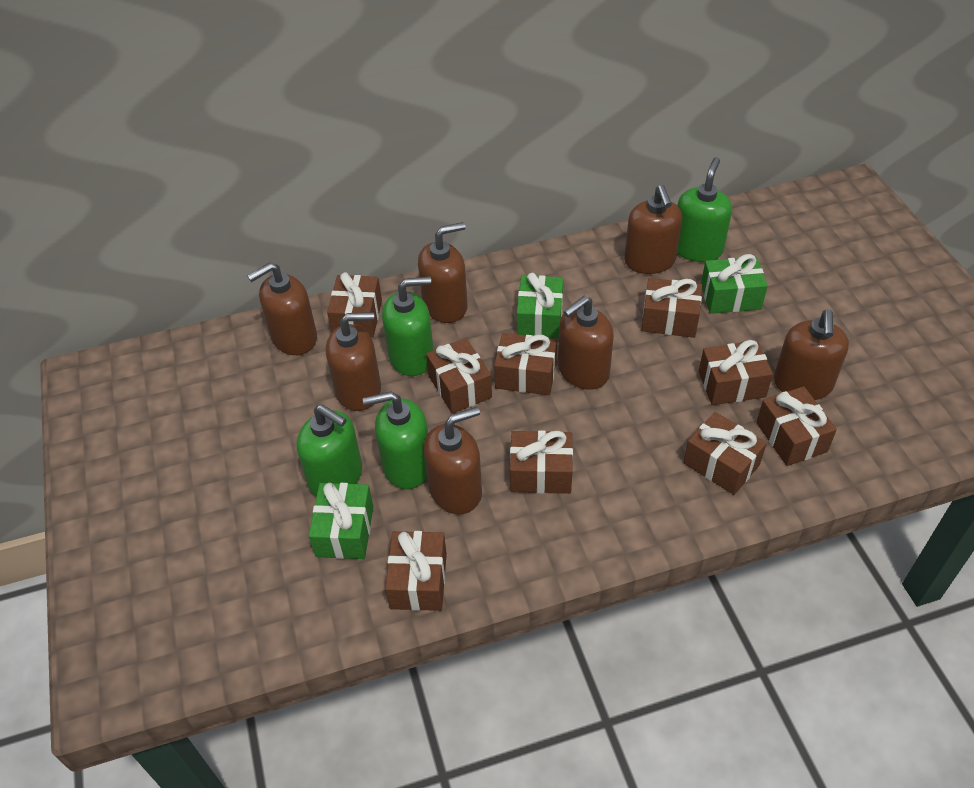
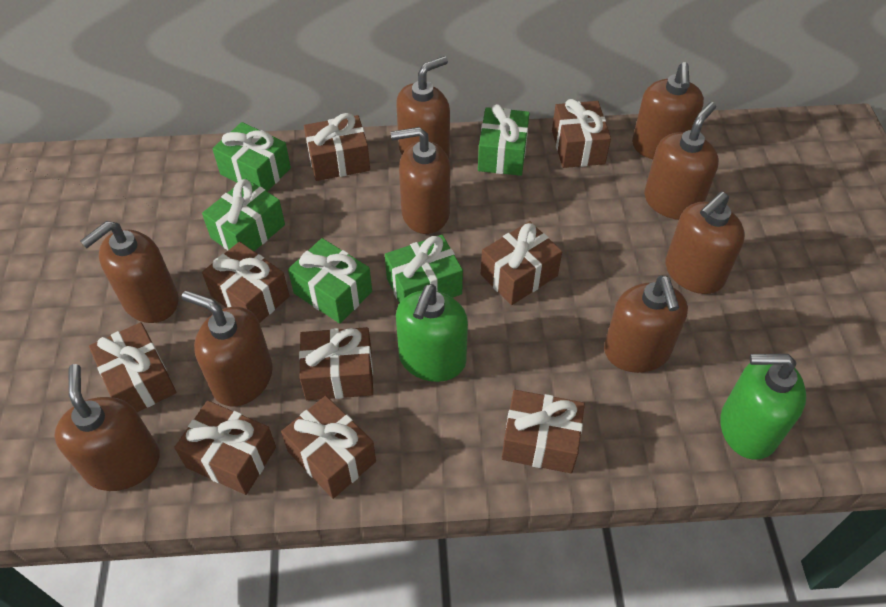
brown soap dispenser: [247,262,317,355] [326,312,381,411] [418,222,468,323] [424,407,482,514] [558,296,614,390] [624,185,682,274] [774,310,849,400] = 7 -> [54,364,160,491] [80,221,179,323] [182,291,273,407] [391,127,450,234] [396,56,450,158] [604,275,688,373] [632,62,704,159] [644,102,719,220] [665,192,745,294] = 9
green gift: [309,483,374,559] [517,273,563,339] [701,254,768,314] = 3 -> [202,179,285,251] [212,122,291,192] [288,238,372,324] [385,235,463,303] [478,104,529,176] = 5
green soap dispenser: [297,405,362,497] [363,391,428,489] [382,276,434,376] [677,157,732,262] = 4 -> [396,284,468,382] [720,354,806,460] = 2

